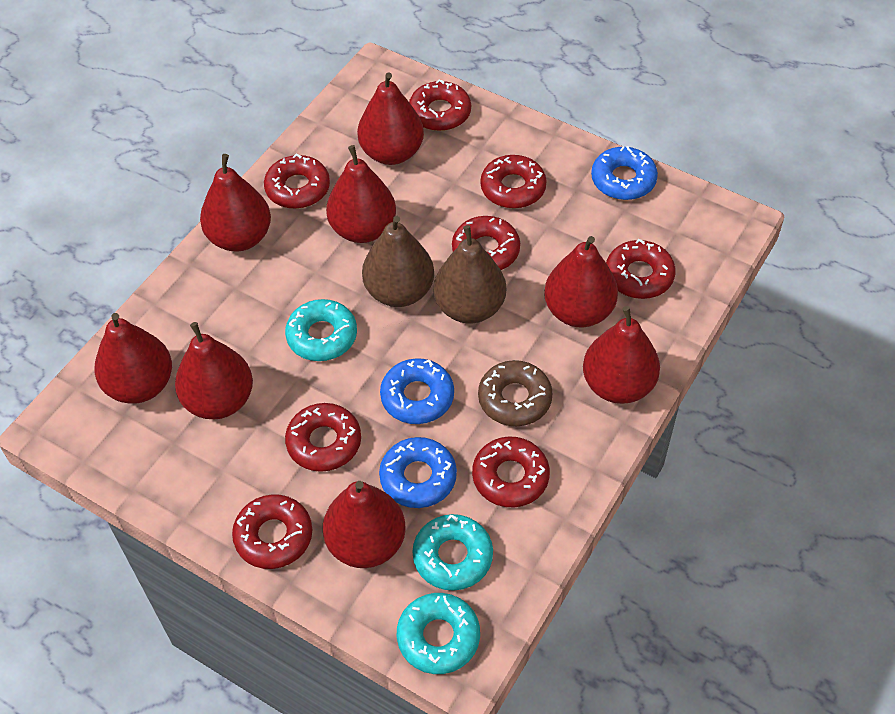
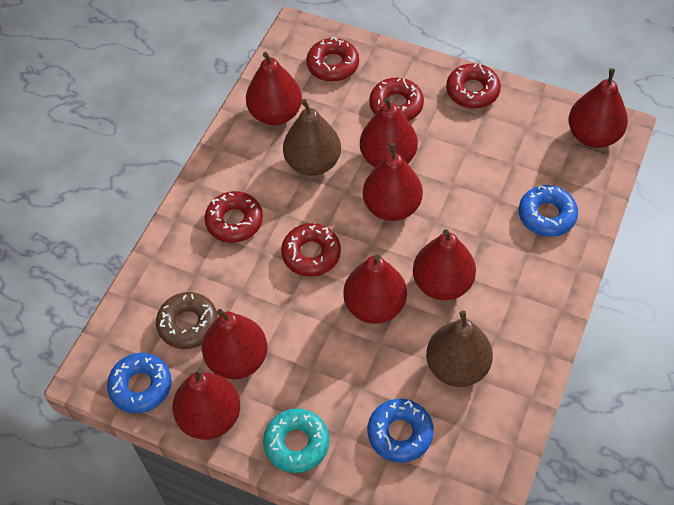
red donut: [232,494,312,569] [264,154,330,209] [285,403,361,472] [409,80,471,131] [452,216,520,270] [472,436,550,507] [480,155,547,208] [606,239,676,299] = 8 -> [204,191,263,243] [281,223,341,277] [306,37,359,82] [369,78,424,121] [446,63,501,108] = 5
turquoise donut: [285,299,357,361] [397,593,480,674] [412,514,493,591] = 3 -> [263,408,330,473] = 1

